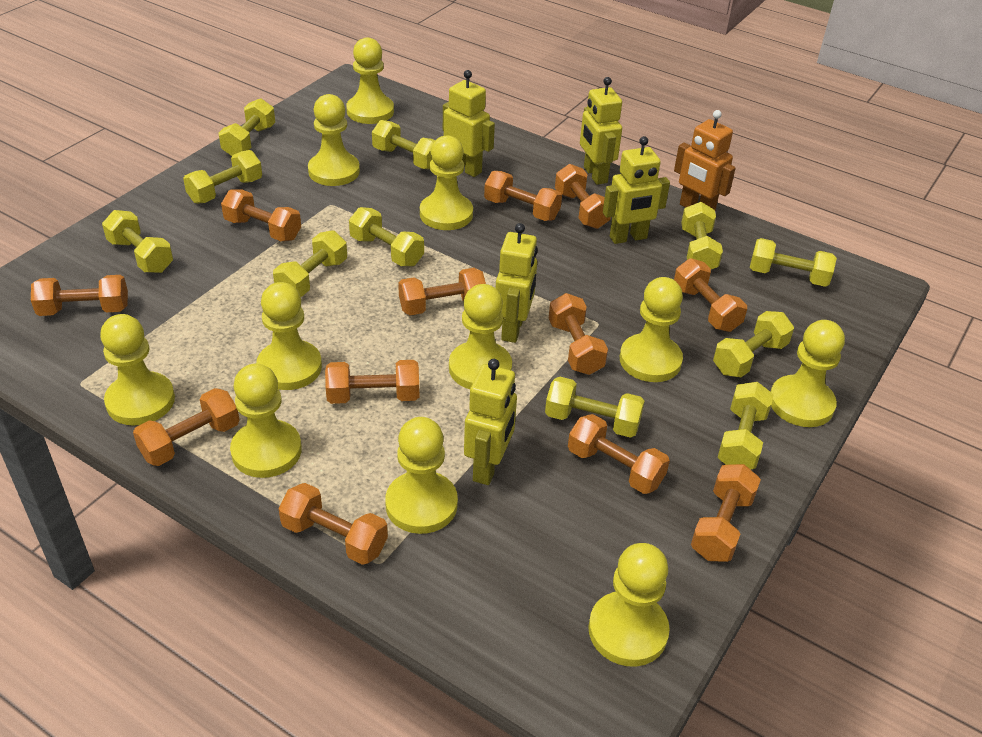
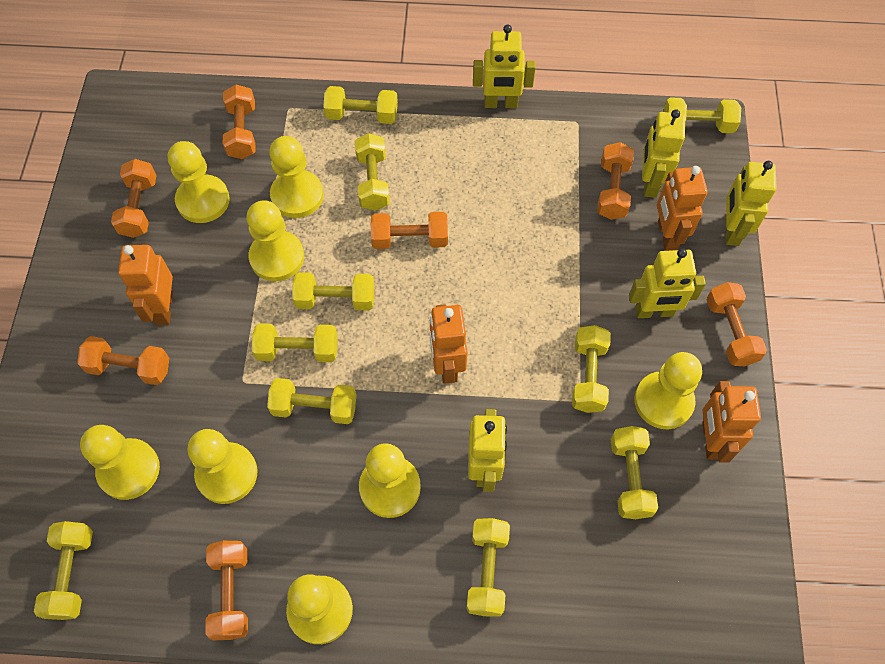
orange dumbbell: [31,275,128,316] [133,388,240,466] [221,189,301,241] [278,483,388,565] [325,360,419,404] [398,268,486,315] [484,171,562,221] [549,293,608,375] [555,164,611,229] [568,414,670,494] [674,258,747,332] [691,464,761,562] = 12 -> [77,336,169,385] [111,159,157,238] [205,541,248,640] [223,84,255,159] [371,212,448,249] [597,142,634,220] [707,282,767,366] = 7
orange robot: [674,110,736,211] = 1 -> [118,245,173,325] [430,304,467,384] [657,166,708,251] [702,381,761,463] = 4
yellow dumbbell: [102,210,173,273] [183,150,262,204] [219,98,275,156] [273,230,347,297] [349,207,424,266] [372,120,435,170] [545,377,645,438] [681,202,723,269] [713,311,794,377] [718,382,774,469] [750,238,837,287] = 11 -> [34,521,93,620] [252,324,337,362] [267,378,356,424] [292,272,374,310] [323,86,398,124] [355,133,390,211] [467,518,510,617] [572,325,611,413] [611,426,658,519] [664,97,741,133] = 10
yellow pawn: [100,314,175,426] [230,363,302,478] [256,282,322,390] [308,94,360,186] [346,38,394,124] [385,417,458,534] [420,136,473,230] [449,284,512,389] [588,543,670,666] [620,277,683,382] [771,320,845,427] = 11 -> [80,425,160,500] [168,141,230,223] [188,429,257,504] [247,200,304,281] [269,136,324,218] [286,574,353,644] [359,443,421,518] [634,352,702,429] = 8

